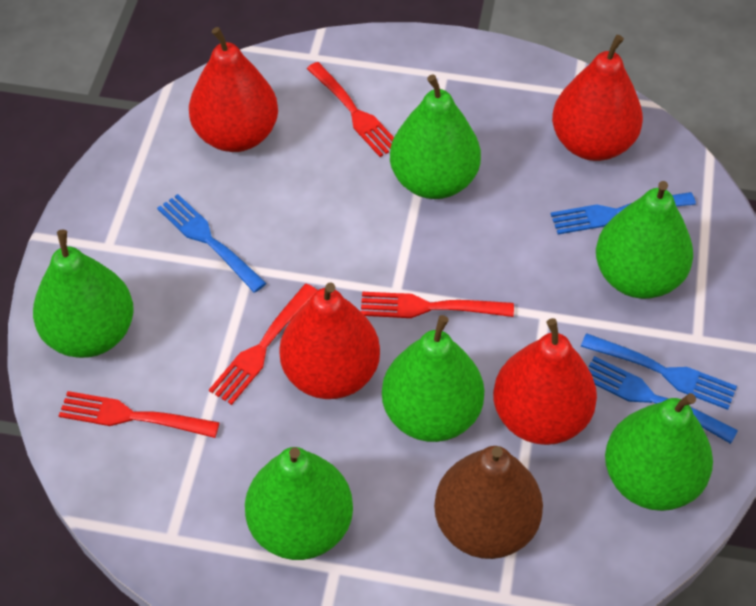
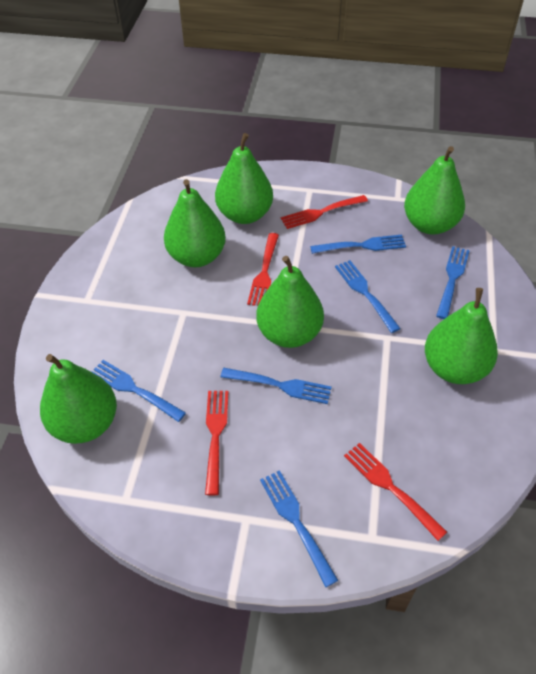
blue fork: [157,194,266,293] [551,192,696,234] [581,333,737,410] [588,356,738,444] = 4 -> [91,360,186,422] [220,368,332,404] [260,470,338,587] [310,235,406,254] [335,260,401,333] [436,246,470,319] = 6
brown pear: [434,446,543,559] = 1 -> none = 0
red pear: [189,27,278,152] [279,283,380,399] [493,318,597,445] [552,35,643,161] = 4 -> none = 0

